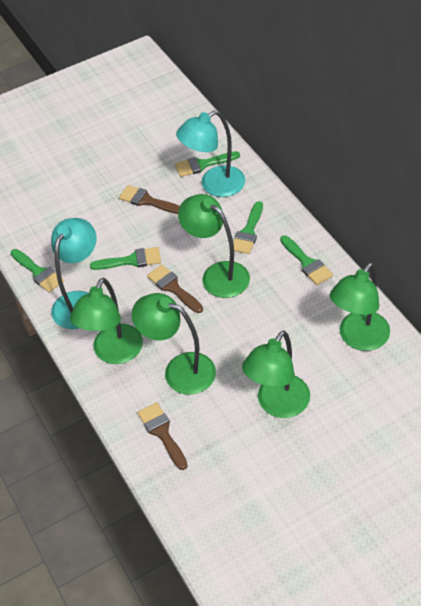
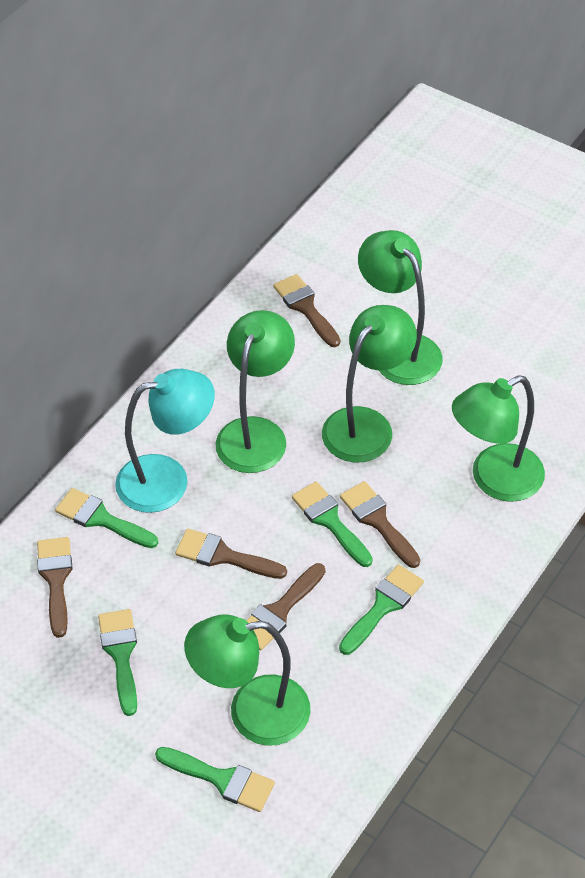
brown brush: [119,185,180,214] [138,402,188,470] [147,265,203,313] = 3 -> [37,537,72,638] [175,529,287,579] [246,563,325,651] [273,274,340,347] [340,481,420,568] = 5
turquoise lamp: [51,218,96,329] [176,110,245,197] = 2 -> [115,369,215,513] = 1

